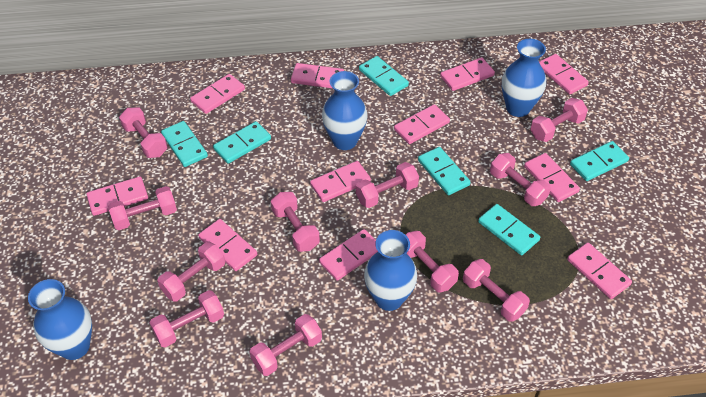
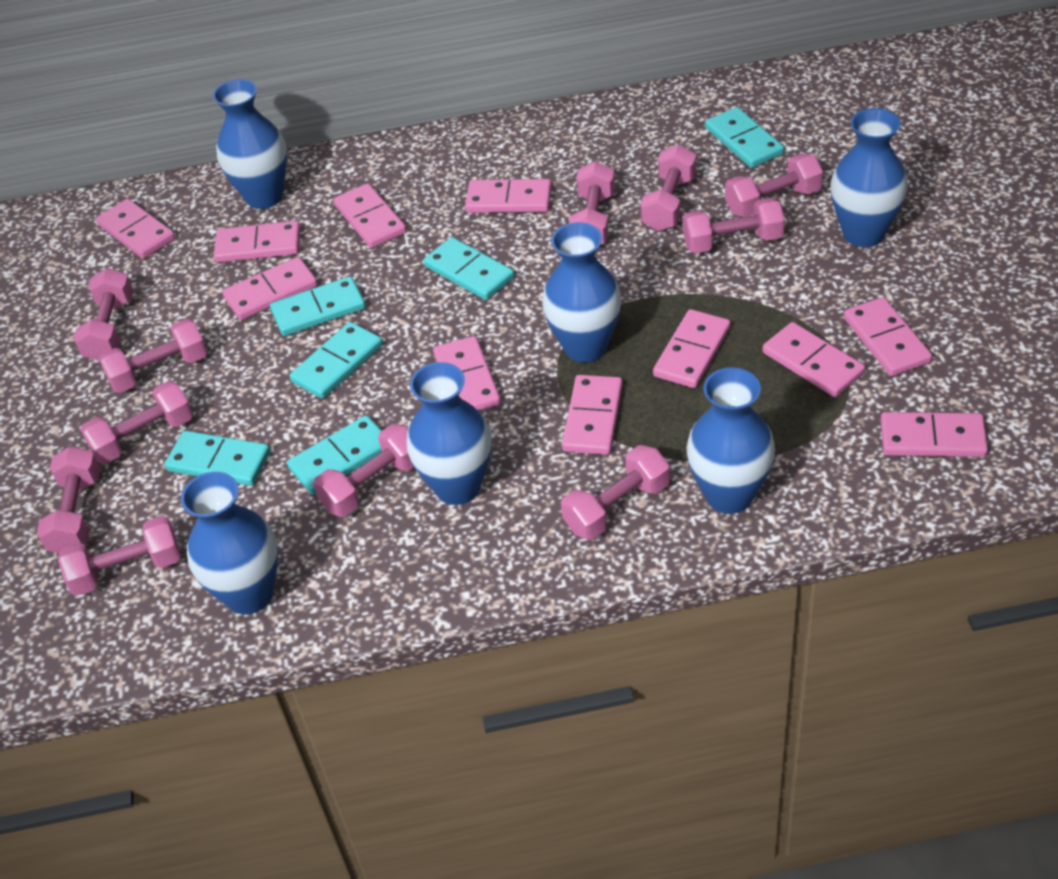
blue vase: [28,279,92,360] [322,71,368,150] [364,230,417,311] [502,39,546,117] = 4 -> [181,472,278,615] [213,79,287,209] [407,362,492,505] [542,222,621,362] [686,367,775,514] [830,108,907,247] = 6

